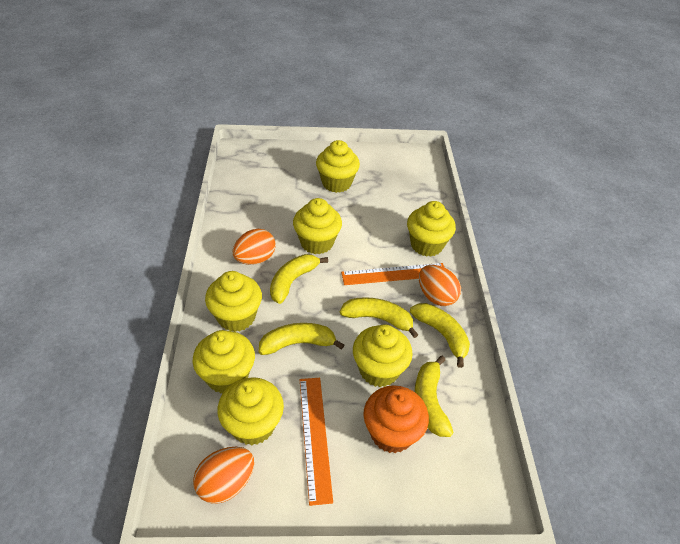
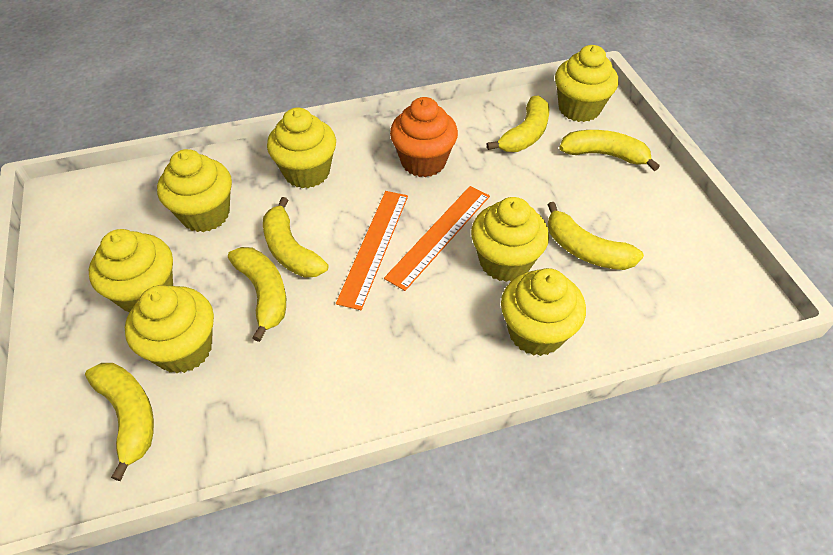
orange egg: [193,447,254,504] [233,229,276,265] [419,265,461,306] = 3 -> none = 0
yellow banana: [259,323,344,355] [270,254,328,304] [340,297,418,338] [410,303,470,368] [415,356,454,437] = 5 -> [85,363,154,481] [228,247,286,342] [263,197,328,277] [487,96,549,152] [547,202,644,270] [559,130,660,171] = 6

